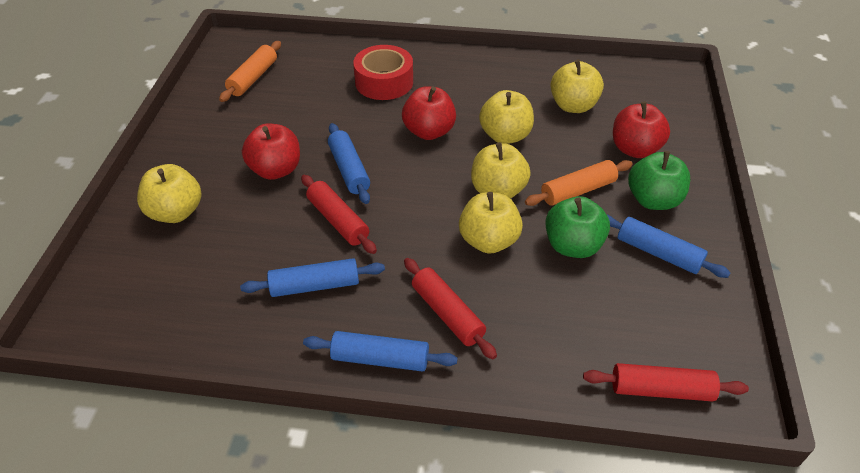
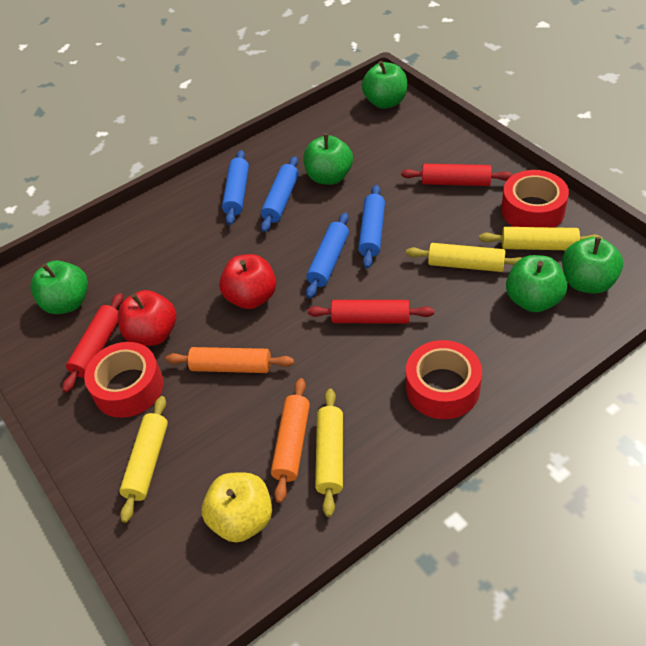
green apple: [545,196,610,258] [628,151,690,210] = 2 -> [30,260,88,314] [304,134,353,185] [362,61,407,109] [506,255,567,312] [562,237,623,294] = 5
red apple: [242,123,300,180] [402,86,456,140] [613,101,670,158] = 3 -> [118,290,176,346] [219,254,276,309] = 2
red tape: [353,45,413,100] = 1 -> [84,342,164,418] [406,340,482,419] [501,170,569,227] = 3
yellow apple: [137,164,201,223] [459,192,523,254] [471,142,531,199] [479,90,534,144] [550,59,604,113] = 5 -> [202,473,272,542] = 1
yellow rolling pin: none = 0 -> [119,396,168,523] [315,389,343,517] [406,243,523,272] [479,227,603,250] = 4

